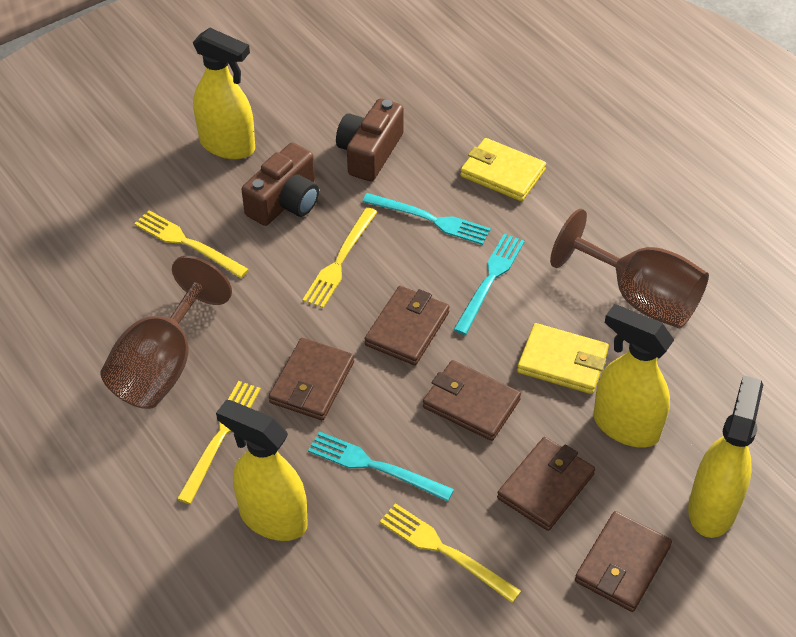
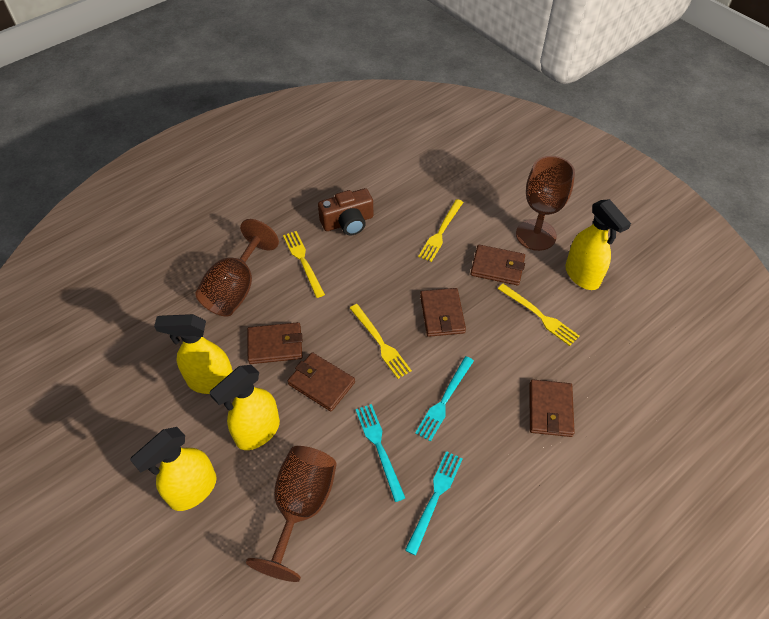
brown camera: [242,143,319,226] [336,98,404,181] = 2 -> [318,188,373,235] = 1
brown goblet: [100,256,232,409] [550,209,709,329] = 2 -> [195,219,279,316] [246,446,337,582] [516,156,575,251] = 3
yellow wallet: [460,138,546,201] [517,323,609,394] = 2 -> none = 0

